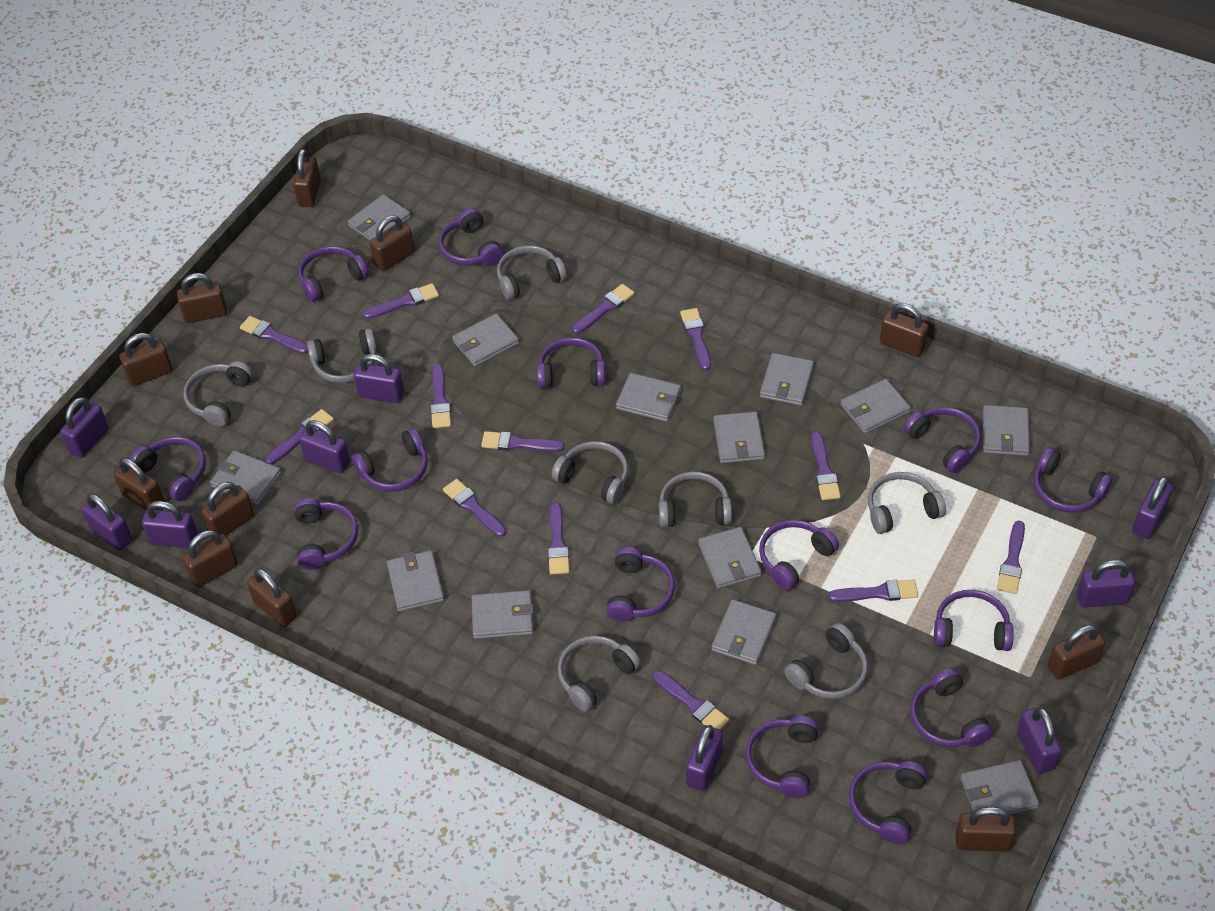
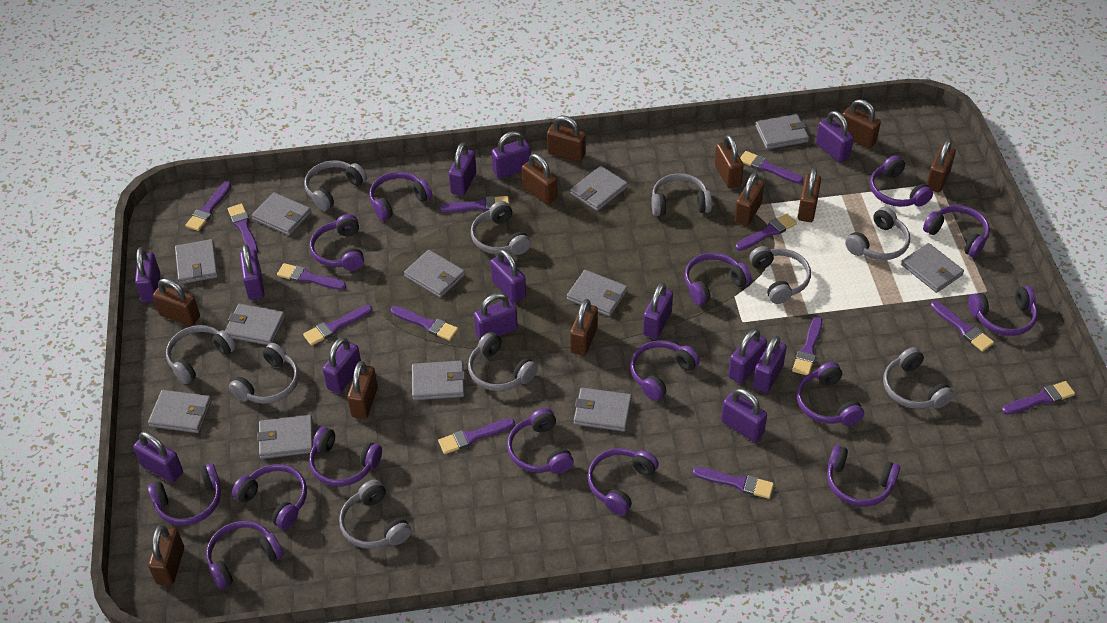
grey headphones: [183,361,253,427] [307,328,377,383] [497,245,567,300] [552,441,629,504] [558,636,641,712] [659,472,732,528] [784,623,868,699] [868,472,946,534] = 8 -> [166,325,236,384] [229,343,299,404] [304,160,367,211] [339,480,411,549] [468,332,538,391] [471,201,531,255] [651,173,712,216] [749,246,811,304] [845,207,910,260] [883,347,954,409] = 10
grey wallet: [210,450,281,505] [348,194,411,241] [387,550,444,612] [452,313,519,367] [472,590,534,639] [616,373,681,422] [698,527,762,589] [711,599,777,665] [713,412,765,463] [760,353,814,406] [841,379,911,434] [960,760,1039,814] [982,405,1030,456] = 13 -> [148,390,212,433] [175,239,218,284] [225,304,285,345] [252,192,311,236] [257,415,313,459] [404,250,465,298] [412,360,465,400] [567,270,627,317] [570,166,628,211] [574,388,632,432] [755,114,809,149] [901,243,964,293] = 12
purple headphones: [130,437,206,501] [294,498,358,570] [298,246,369,302] [352,428,428,491] [439,208,503,266] [537,337,606,388] [606,547,675,622] [746,716,819,798] [759,520,839,590] [849,761,927,844] [904,407,981,473] [910,668,993,747] [934,590,1014,651] [1033,447,1113,513] = 14 -> [147,463,221,525] [206,521,283,589] [232,464,307,529] [309,427,382,486] [310,214,364,271] [369,171,432,221] [507,408,574,474] [587,448,659,515] [630,340,700,401] [684,252,752,305] [797,362,864,425] [827,445,900,506] [870,155,933,207] [923,205,990,258] [968,286,1037,336] = 15
purple padlock: [60,397,109,458] [81,494,132,551] [142,501,198,548] [299,420,350,473] [354,354,404,403] [686,725,723,791] [1017,707,1062,774] [1077,560,1135,608] [1132,476,1173,539] = 9 -> [133,432,183,483] [135,247,160,303] [240,244,264,300] [322,337,361,394] [449,142,476,196] [474,293,518,340] [490,249,526,303] [491,131,531,179] [643,283,673,339] [721,388,767,442] [728,329,767,384] [753,336,787,393] [816,111,854,163] = 13

